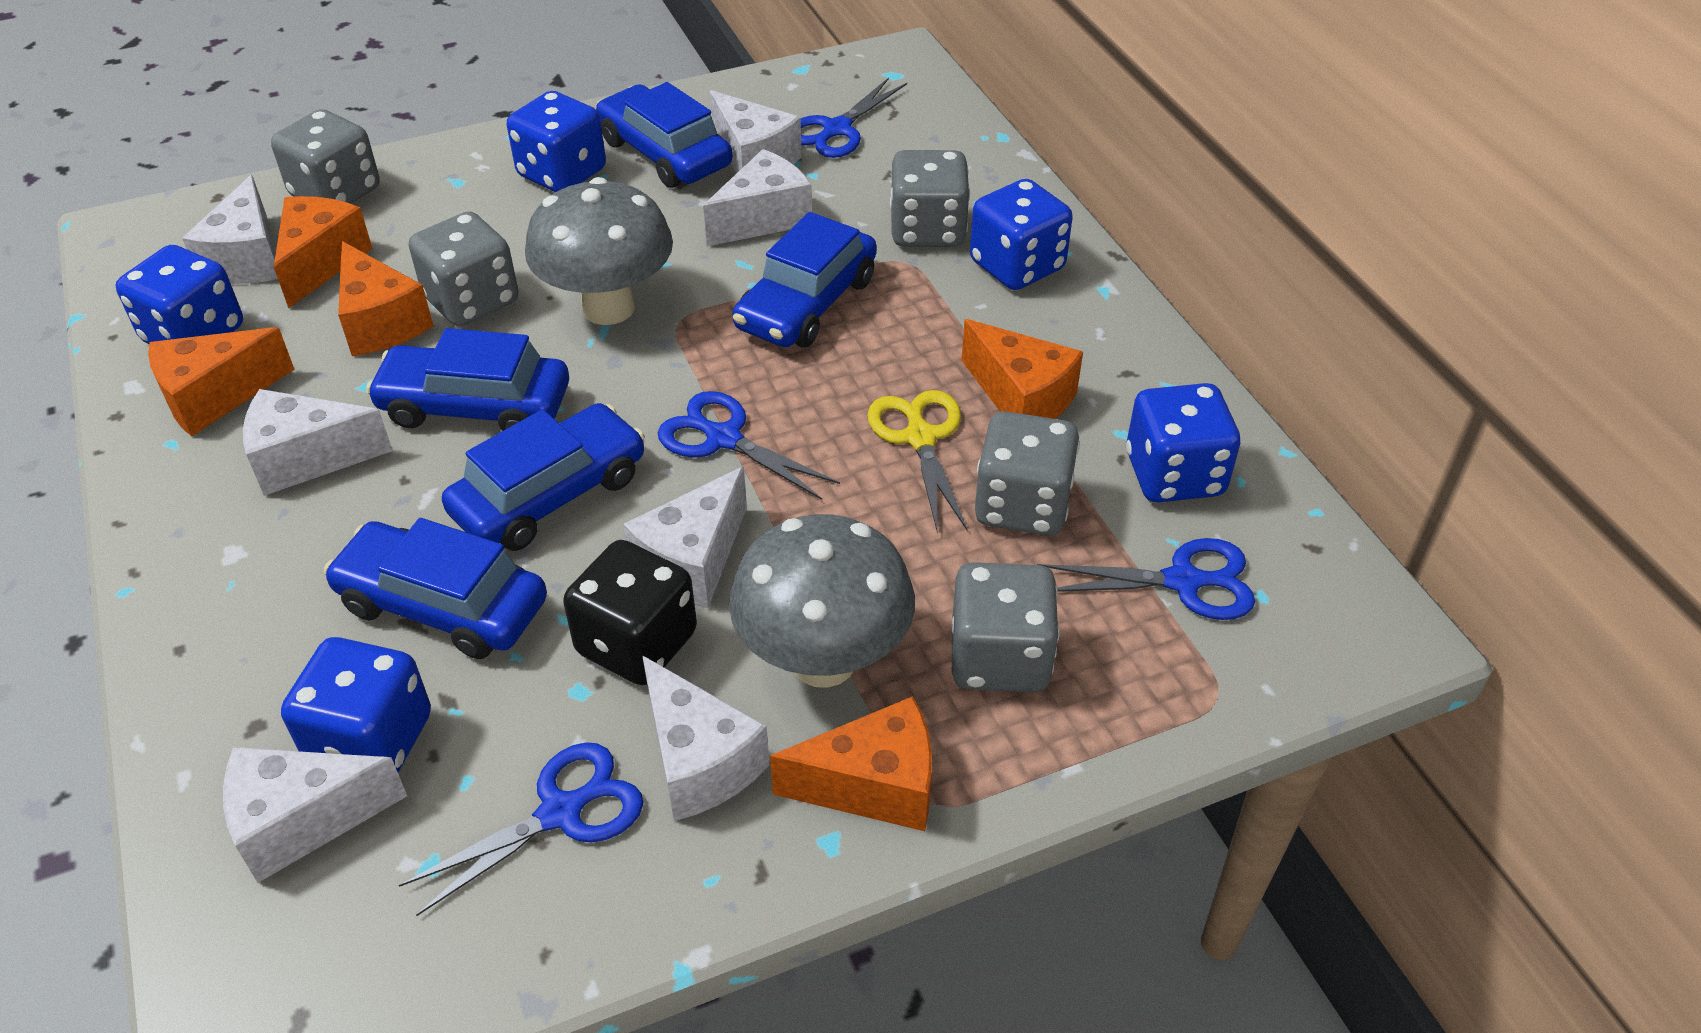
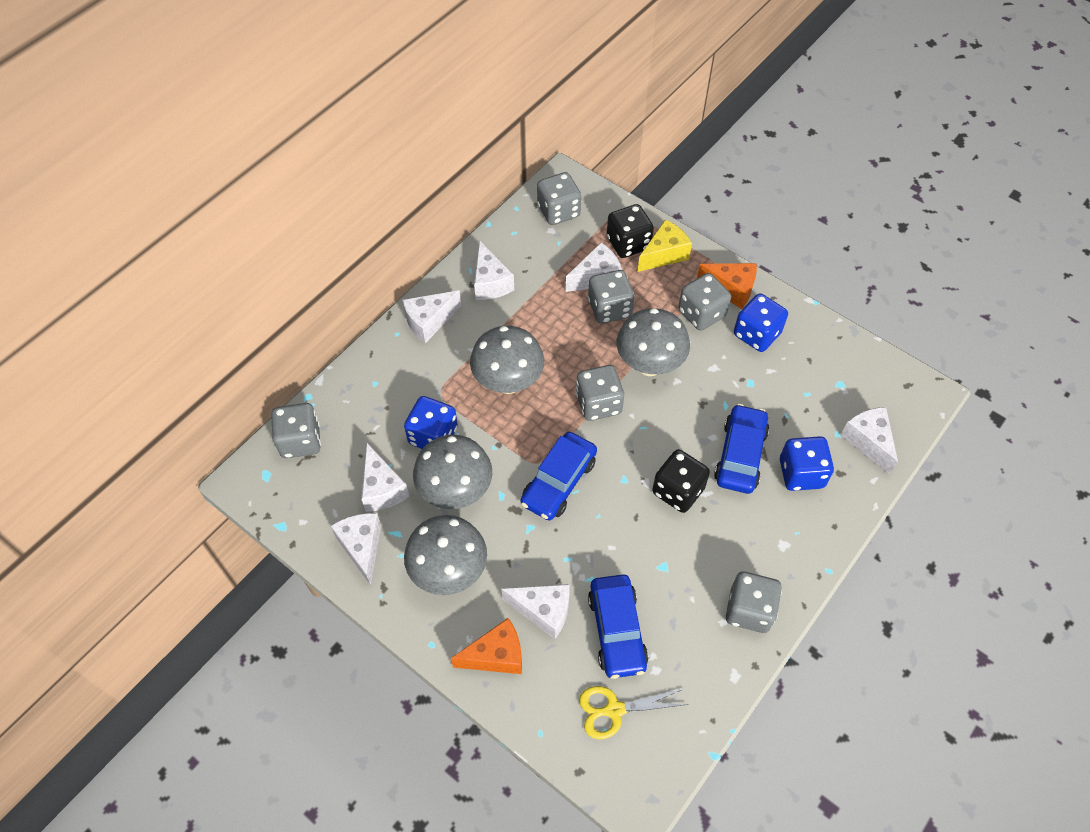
black dice: [563,540,697,685] = 1 -> [607,204,654,258] [652,449,710,513] = 2
blue car: [324,518,547,659] [366,328,569,431] [442,403,645,551] [596,82,732,188] [733,212,877,348] = 5 -> [521,432,597,520] [588,575,648,679] [714,404,769,494] = 3
blue dice: [116,245,243,344] [281,637,431,772] [507,91,606,192] [970,179,1073,290] [1126,383,1240,502] = 5 -> [404,396,458,449] [734,293,788,352] [780,436,834,491] = 3
blue scissors: [399,742,643,916] [657,391,840,500] [801,78,907,158] [1038,538,1255,620] = 4 -> none = 0
grey dice: [271,109,380,204] [409,211,519,327] [890,150,970,247] [951,562,1059,692] [975,411,1080,536] = 5 -> [271,403,321,458] [537,172,581,225] [576,365,624,421] [588,270,634,324] [678,273,731,331] [726,572,782,633] = 6
grey mushroom: [525,177,673,325] [729,514,915,688] = 2 -> [404,515,487,595] [413,435,492,509] [470,326,544,394] [616,308,690,376] = 4
orange cheese: [148,327,294,436] [274,196,372,308] [338,241,433,356] [770,696,932,831] [962,319,1083,419] = 5 -> [451,618,522,674] [697,263,757,309] = 2
yellow cheese: none = 0 -> [637,219,692,272] = 1

